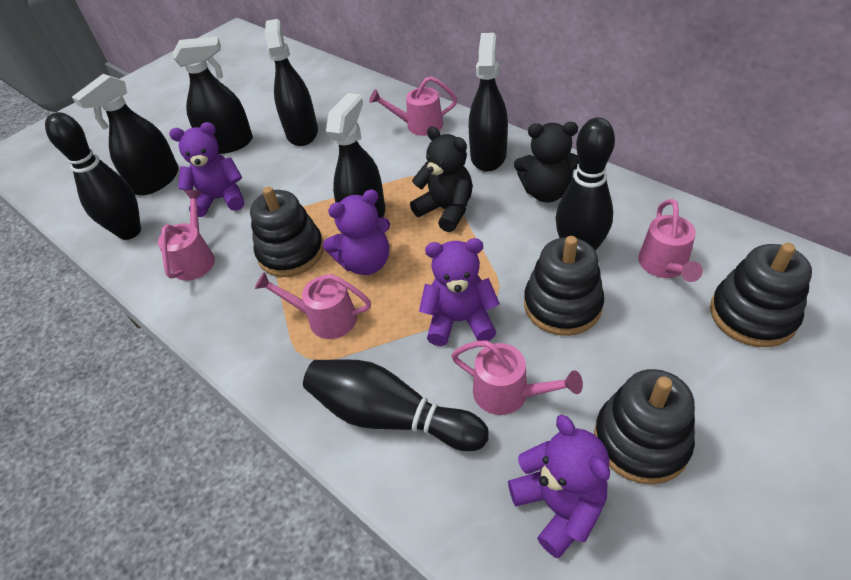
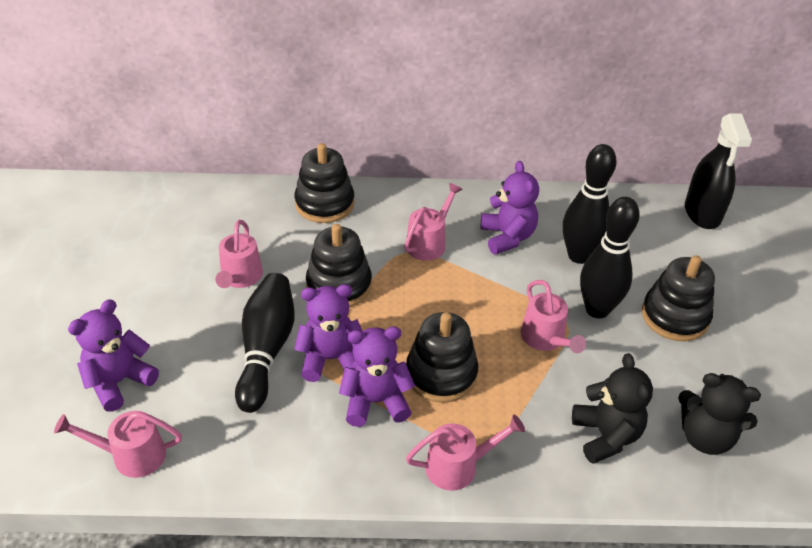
black spray bottle: [72,74,179,195] [173,36,253,154] [265,19,318,146] [326,93,385,218] [469,33,508,172] = 5 -> [685,113,752,229] = 1

